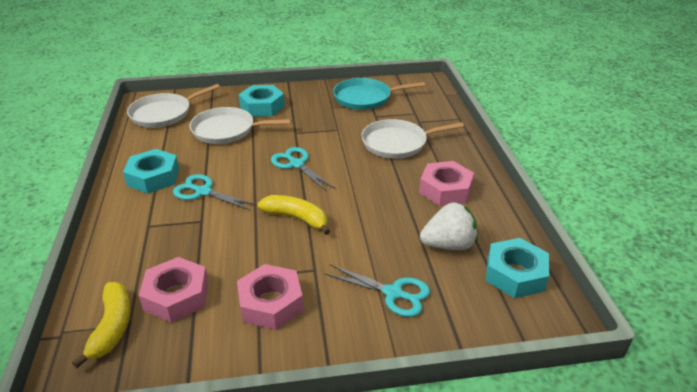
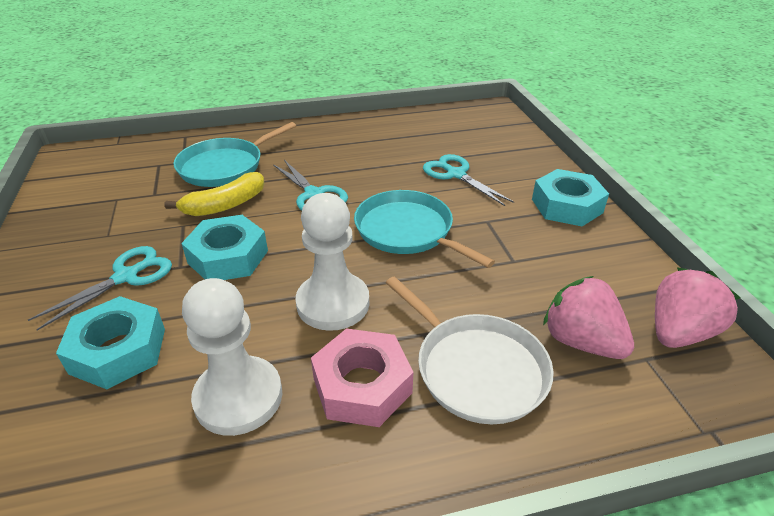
pink nut: [139,257,209,323] [237,264,303,330] [419,161,474,206] = 3 -> [311,328,413,427] = 1
pink strawberry: none = 0 -> [543,276,634,359] [655,267,740,348] = 2
turquoise pan: [333,78,425,110] = 1 -> [174,122,296,187] [354,190,495,268] = 2
white pan: [127,84,220,128] [190,107,292,144] [361,119,464,159] = 3 -> [386,276,554,424] = 1
white pawn: none = 0 -> [182,278,282,436] [296,193,369,331] = 2
white strawberry: [420,202,478,250] = 1 -> none = 0
yellow banana: [72,282,130,368] [258,195,330,235] = 2 -> [164,172,265,216] = 1

